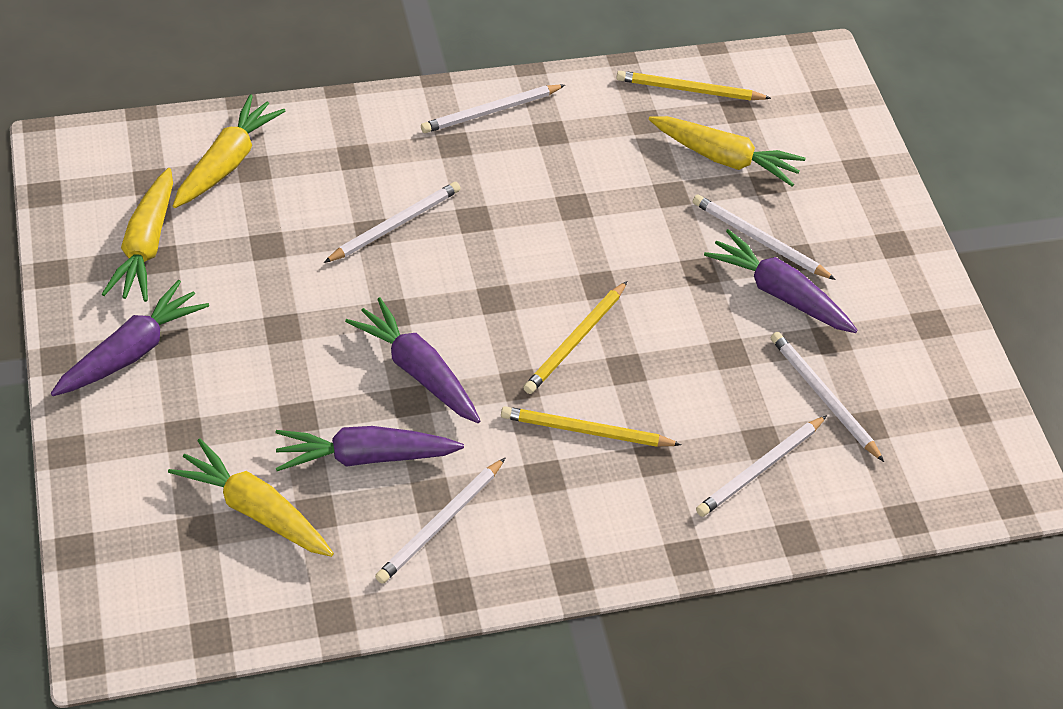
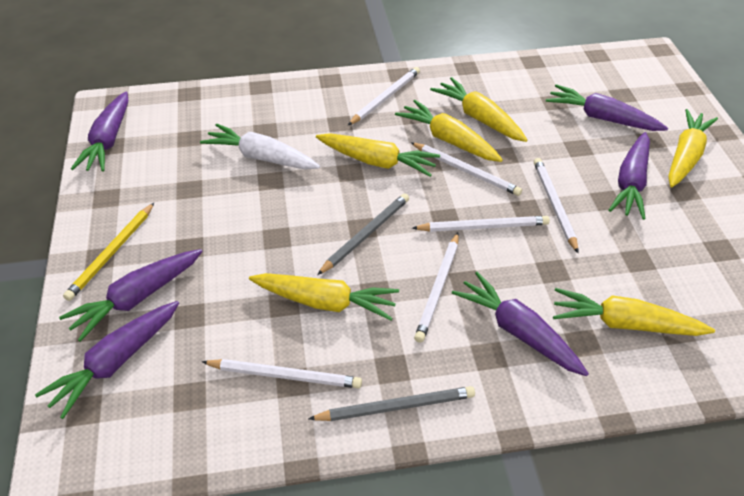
grey pencil: none = 0 -> [308,386,475,421] [317,193,409,275] = 2
purple carrot: [51,280,209,396] [275,426,464,471] [345,297,481,423] [704,229,858,333] = 4 -> [35,301,179,419] [59,249,202,342] [71,92,128,172] [452,272,589,376] [546,84,668,131] [609,132,650,220] = 6
white carrot: none = 0 -> [200,124,320,170] = 1
yellow carrot: [102,168,173,302] [168,438,334,557] [173,95,285,208] [649,116,805,187] = 4 -> [249,273,399,321] [316,133,440,177] [395,100,503,162] [430,77,528,142] [553,288,715,336] [668,109,718,187] = 6
yellow pencil: [501,406,682,447] [523,281,627,394] [616,71,771,101] = 3 -> [63,203,154,301] = 1

